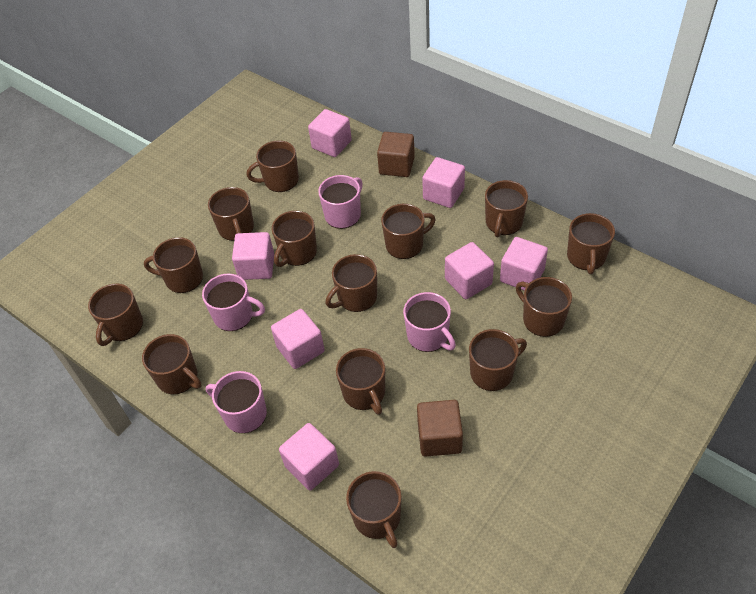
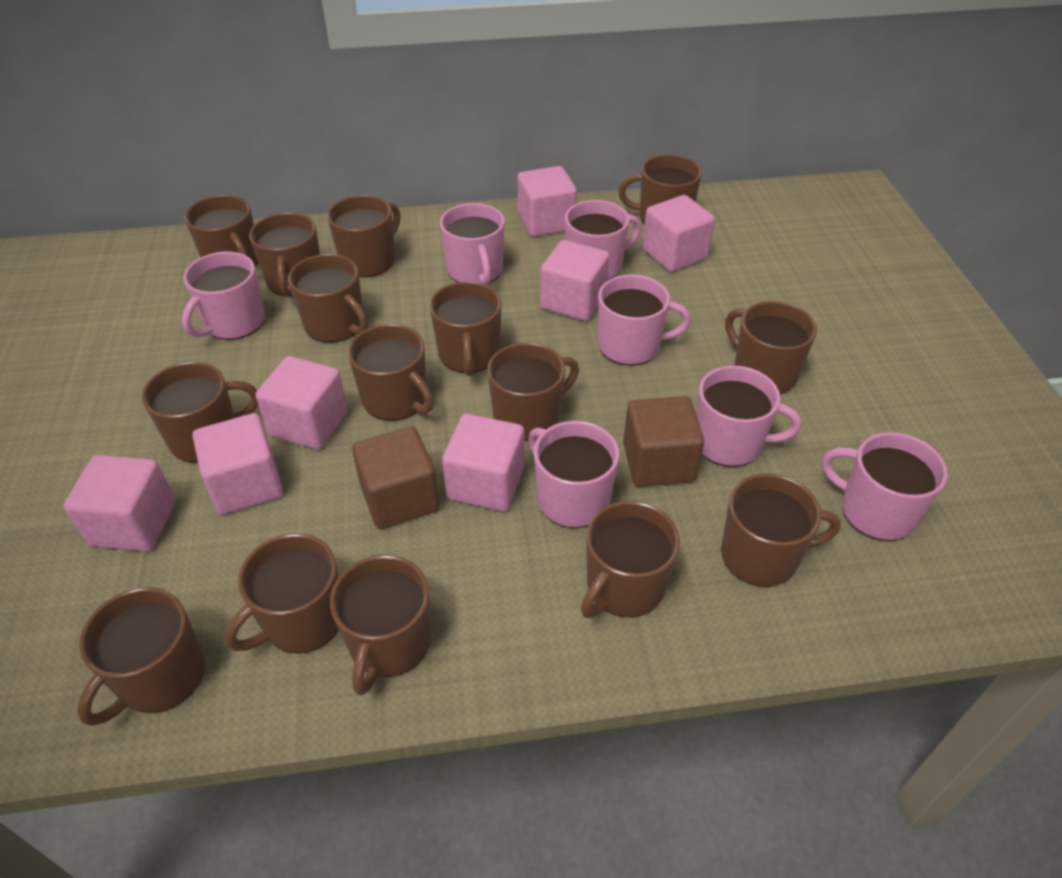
brown mug: [88,284,143,346] [142,334,201,394] [144,237,203,293] [208,187,254,241] [247,141,299,192] [272,211,317,267] [325,254,377,312] [336,348,385,415] [346,471,402,548] [381,204,436,259] [469,329,527,391] [485,180,528,237] [516,277,572,337] [567,213,615,274] = 14 -> [77,587,205,726] [142,362,258,463] [185,195,258,266] [225,533,339,654] [249,213,320,297] [288,254,368,343] [327,195,401,277] [330,555,431,696] [348,324,434,421] [429,281,502,376] [487,343,579,441] [581,501,680,618] [619,155,702,224] [721,473,841,587] [725,301,817,394] = 15
pink mug: [202,274,265,331] [206,371,267,433] [318,175,363,229] [403,292,456,352] = 4 -> [182,252,265,340] [440,203,505,285] [528,421,619,528] [565,200,641,281] [598,275,691,366] [696,365,801,467] [822,432,948,541] = 7

